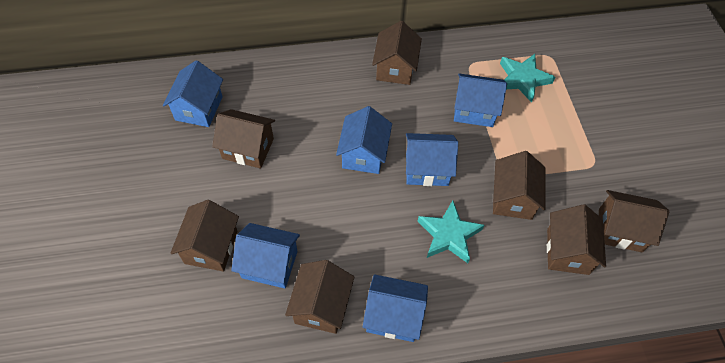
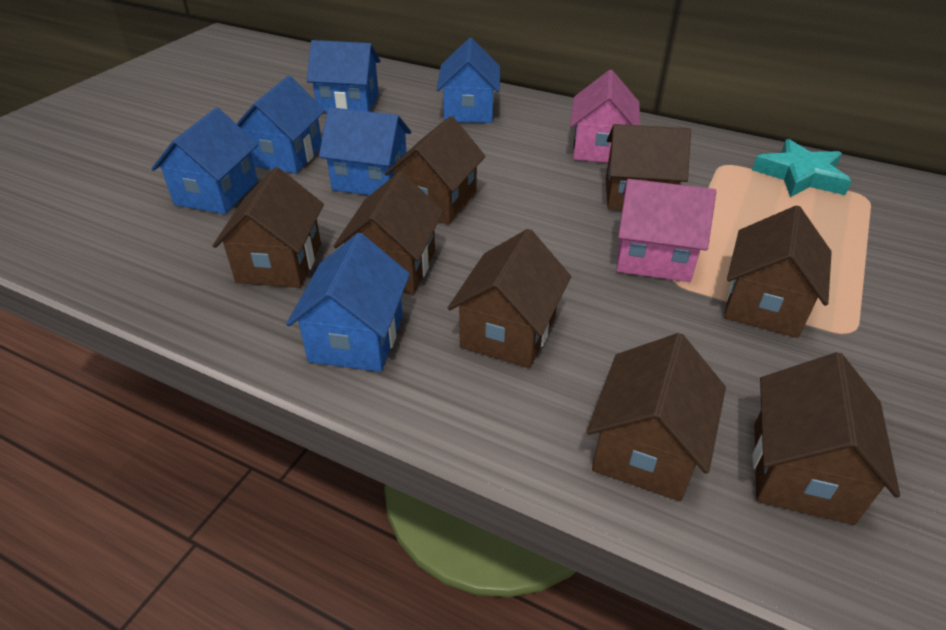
brown house: [170,200,239,272] [212,109,275,168] [285,260,354,334] [372,21,422,85] [493,151,546,220] [547,204,606,275] [599,190,669,252] = 7 -> [213,167,324,288] [334,171,443,295] [384,116,486,225] [448,229,571,368] [586,333,726,501] [606,124,691,210] [724,205,832,338] [753,352,900,525] = 8
pink house: none = 0 -> [570,70,640,163] [616,179,716,282] = 2
turquoise star: [418,201,484,263] [500,54,555,103] = 2 -> [752,139,852,197] = 1

